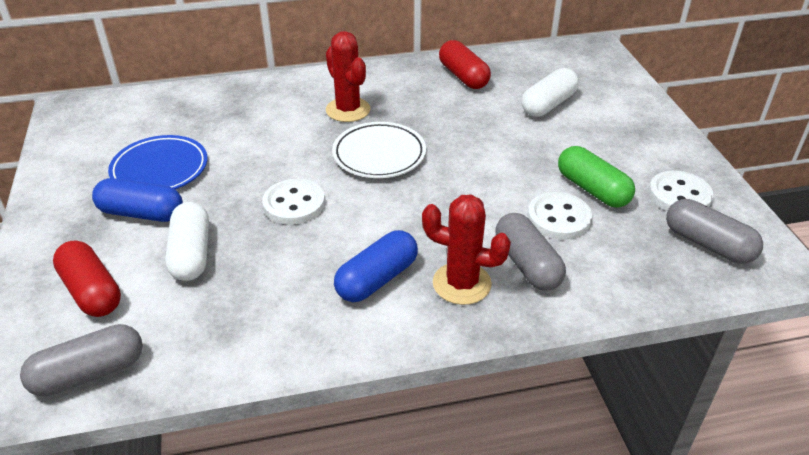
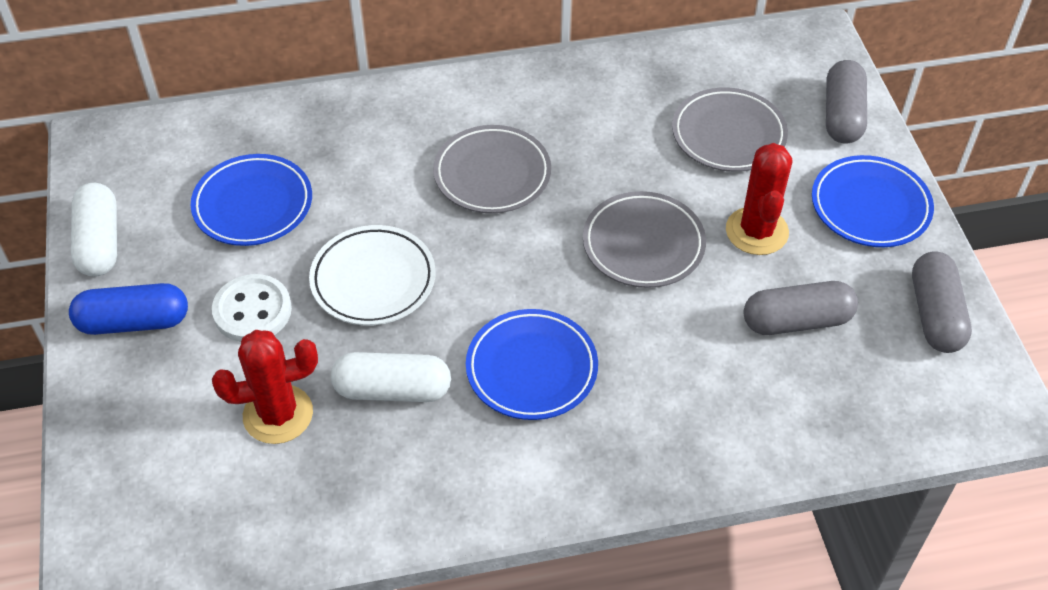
blue capsule: [92,178,183,222] [334,230,418,302] = 2 -> [69,283,188,335] = 1
blue plate: [108,135,208,189] = 1 -> [191,154,312,246] [466,309,598,420] [812,155,934,247] = 3
green capsule: [558,146,635,207] = 1 -> none = 0
grey plate: none = 0 -> [433,125,551,213] [583,191,706,288] [672,87,788,172] = 3
red capsule: [53,241,121,317] [439,40,491,89] = 2 -> none = 0
white button: [262,179,325,225] [527,192,592,240] [649,171,713,211] = 3 -> [212,274,292,342] = 1

